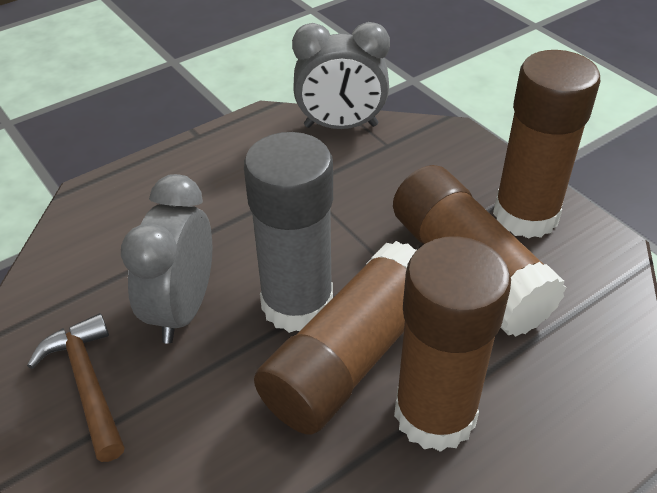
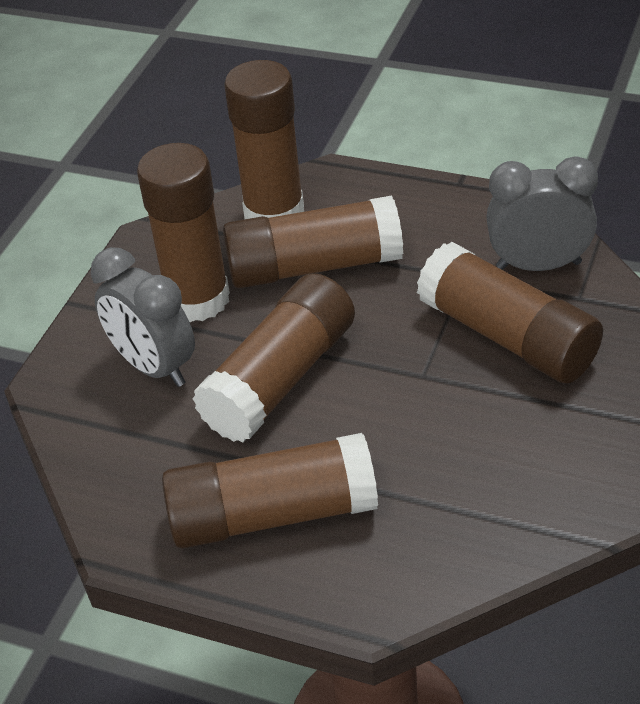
brown glue stick: [254,241,417,435] [393,165,567,337] [394,236,511,452] [493,50,600,239] = 4 -> [137,143,230,322] [162,433,378,549] [192,273,355,442] [223,196,403,288] [224,60,304,219] [417,242,603,383] = 6
brown hammer: [27,313,125,462] = 1 -> none = 0
grey glue stick: [244,132,333,333] = 1 -> none = 0

